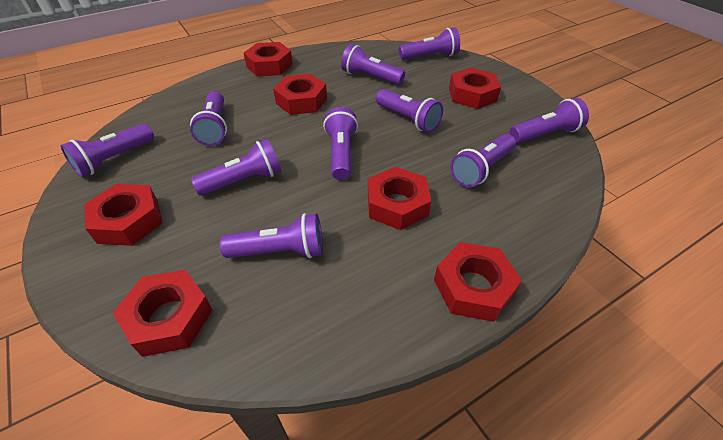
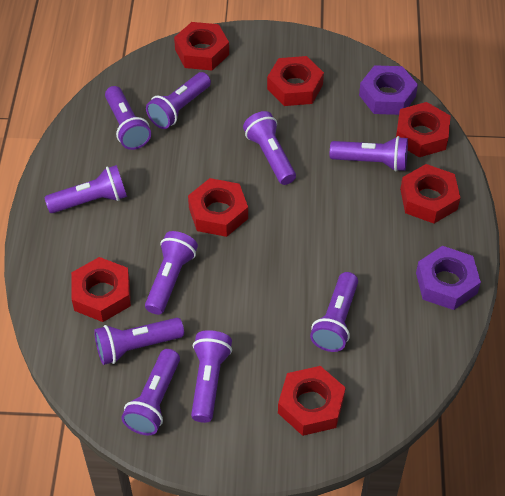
purple nut: none = 0 -> [359,65,418,115] [416,246,481,310] = 2

